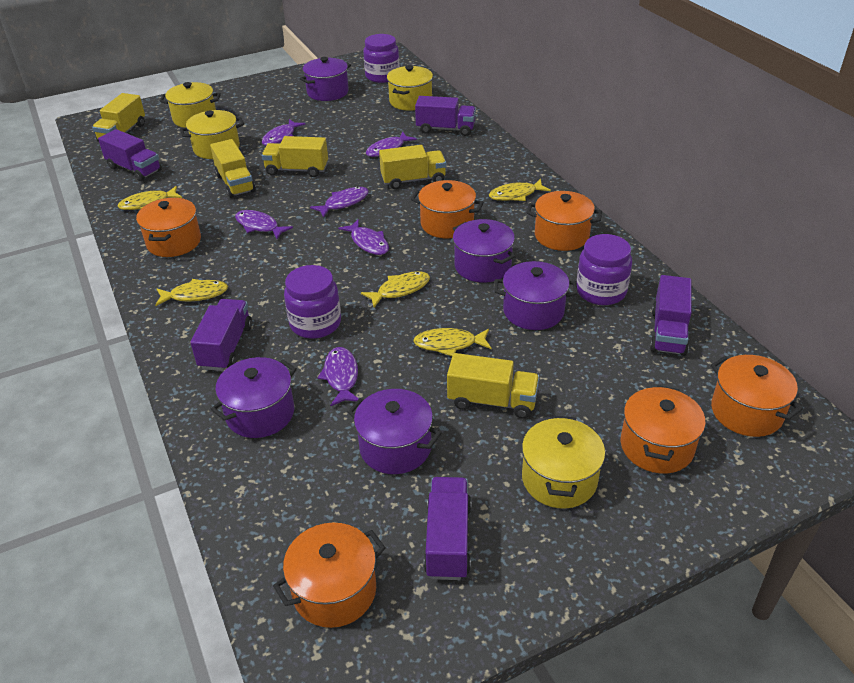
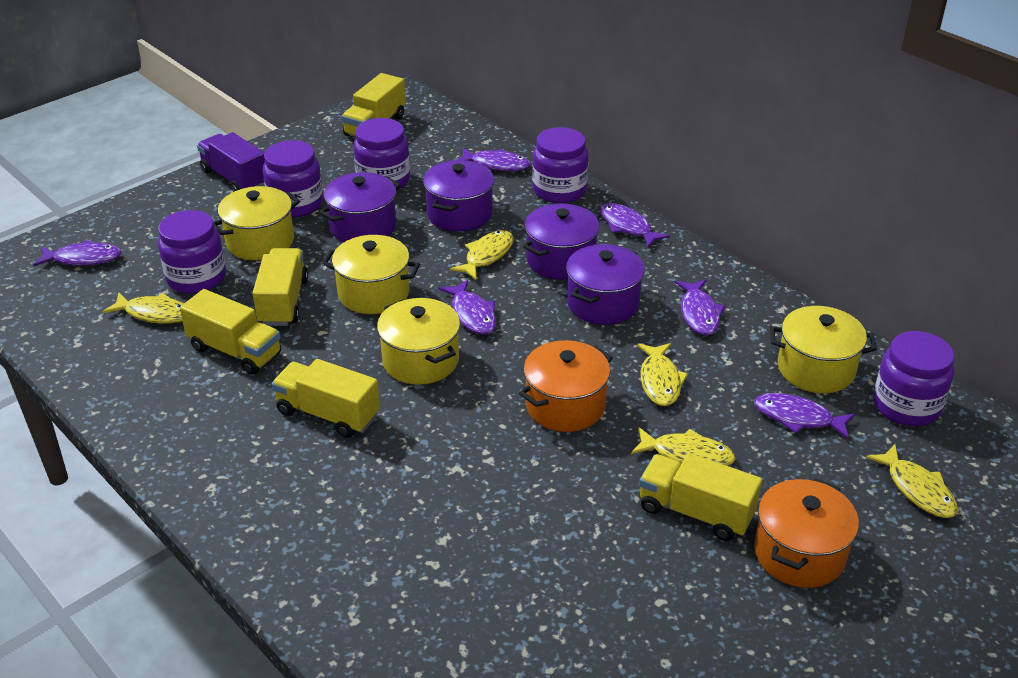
orange pot: [136,198,201,257] [273,523,386,628] [411,180,484,238] [527,191,602,251] [621,385,706,474] [711,355,803,437] = 6 -> [519,340,613,432] [754,478,859,588] = 2
purple jar: [284,265,341,339] [363,34,400,83] [577,234,632,305] = 3 -> [158,210,226,294] [263,140,323,218] [353,118,410,190] [532,127,588,203] [873,331,955,426] = 5
purple pot: [211,357,297,438] [300,57,351,101] [347,389,441,474] [453,219,516,282] [494,261,578,330] = 5 -> [319,172,401,242] [423,160,494,231] [523,204,600,280] [566,244,645,325] = 4
purple truck: [98,129,162,181] [190,299,252,371] [415,96,476,136] [424,477,471,580] [650,275,692,356] = 5 -> [197,132,265,192] = 1

